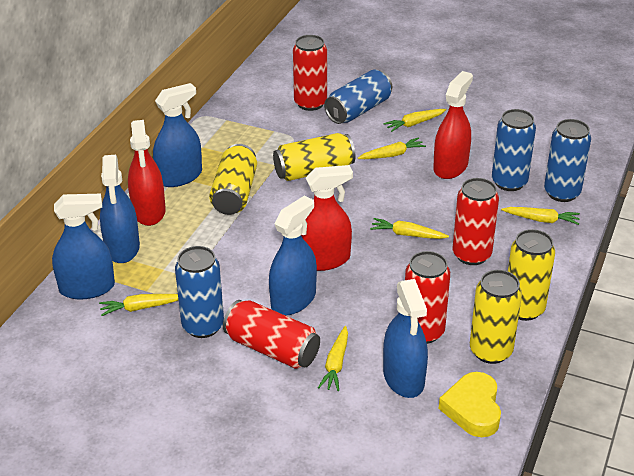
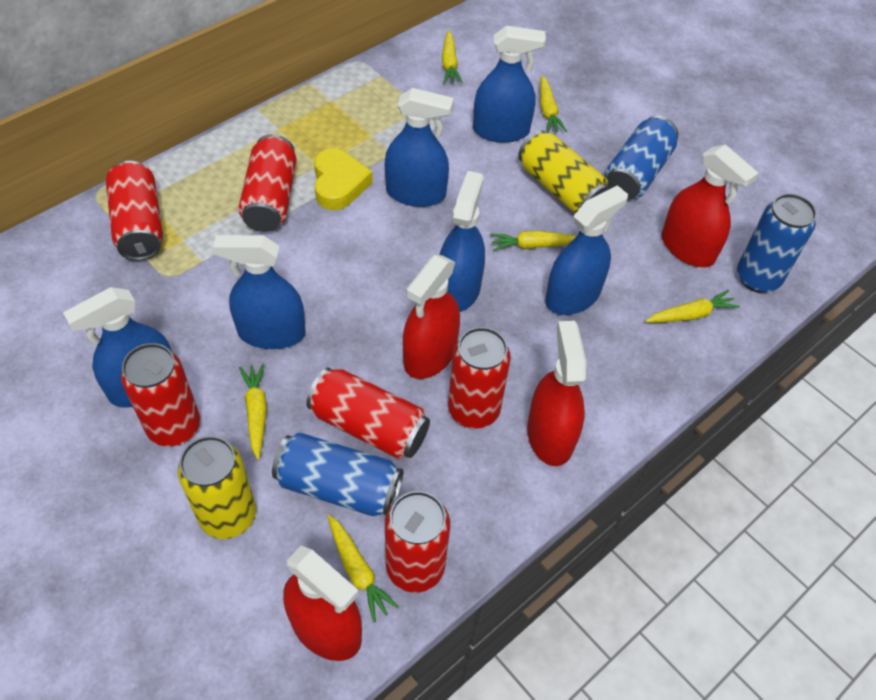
blue can: [175,246,224,338] [324,69,392,124] [492,109,536,191] [544,119,591,202] = 4 -> [272,432,403,516] [605,116,678,200] [737,194,817,293] = 3
blue spray bottle: [52,194,115,299] [100,155,140,263] [153,83,202,187] [269,196,317,316] [383,279,428,398] = 5 -> [63,287,172,407] [213,235,305,349] [385,88,454,207] [440,171,485,312] [473,26,546,143] [545,185,628,315] = 6
red can: [223,300,320,369] [293,35,327,111] [405,251,450,344] [453,178,499,265] = 4 -> [106,161,163,261] [121,343,200,446] [238,134,297,232] [306,367,430,459] [385,491,450,593] [448,327,511,429] = 6
red spray bottle: [128,120,166,226] [301,165,353,271] [433,71,473,179] = 3 -> [283,546,362,661] [403,255,460,379] [527,321,586,466] [661,145,759,267] = 4
yellow can: [209,144,257,215] [273,133,355,181] [470,270,522,364] [508,229,555,321] = 4 -> [178,436,256,539] [518,130,610,214] = 2

